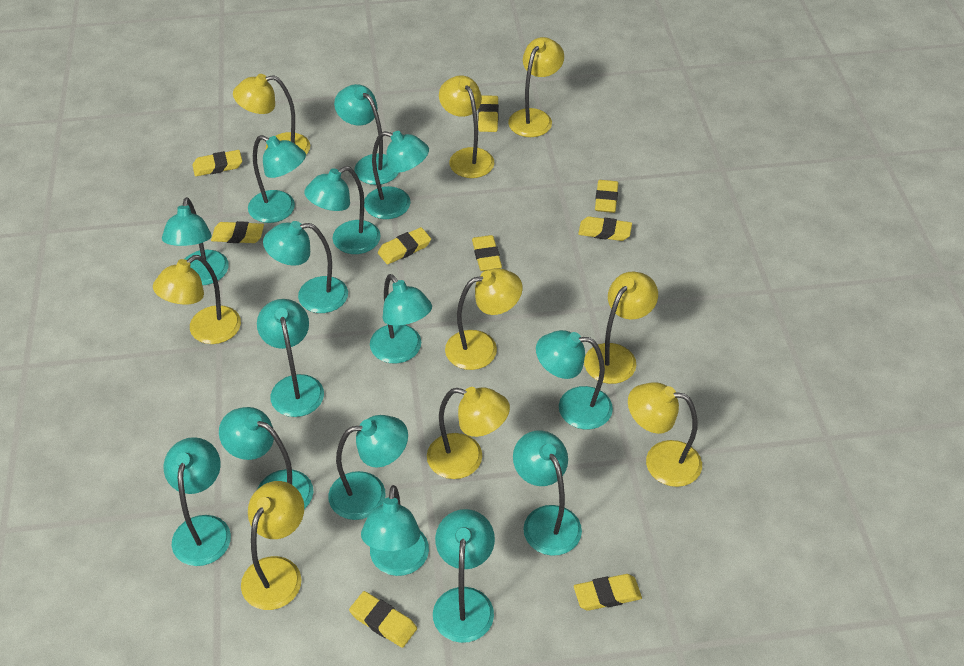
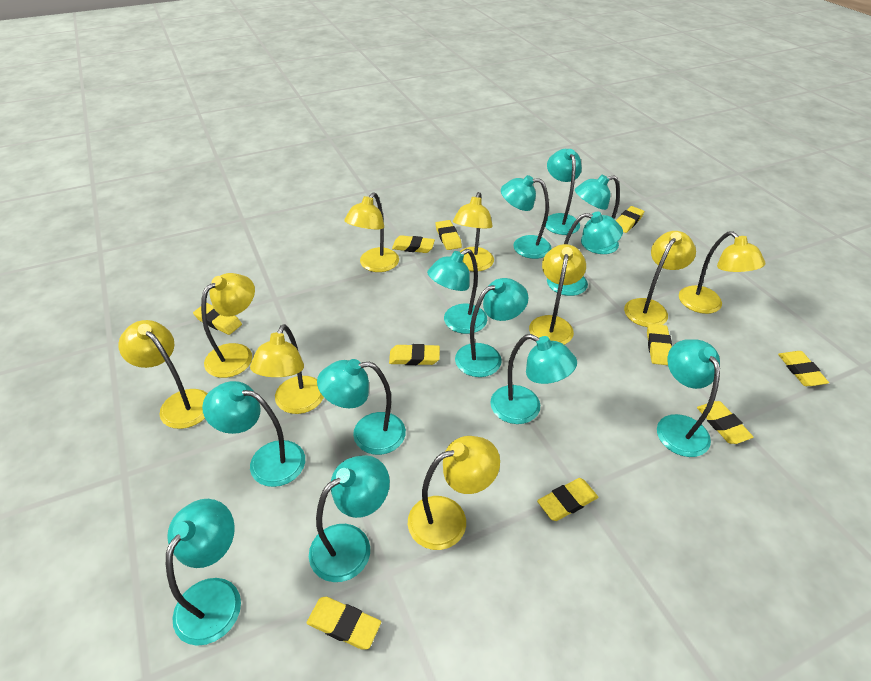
turquoise lamp: [162,197,229,285] [164,437,231,566] [219,407,314,509] [248,135,306,223] [257,299,324,417] [263,221,348,313] [304,166,380,254] [328,415,408,520] [334,84,399,185] [361,485,429,576] [364,131,429,219] [370,274,432,364] [433,509,495,643] [513,430,582,556] [536,330,613,430] = 15 -> [166,499,241,646] [202,381,305,487] [309,455,390,582] [317,359,406,455] [427,249,487,334] [455,278,528,377] [490,334,577,424] [501,175,552,259] [545,149,582,235] [547,212,623,296] [575,175,620,254] [657,339,720,457] = 12
yellow eraser: [192,150,242,176] [211,221,264,243] [349,591,417,648] [378,227,431,264] [472,235,502,271] [478,95,499,132] [574,574,642,611] [578,217,632,241] [595,180,618,213] = 9 -> [193,303,242,335] [306,597,381,649] [389,344,440,365] [392,235,435,253] [436,220,462,250] [537,478,598,521] [616,206,644,233] [647,324,672,365] [697,401,753,444] [778,351,829,386] = 10

